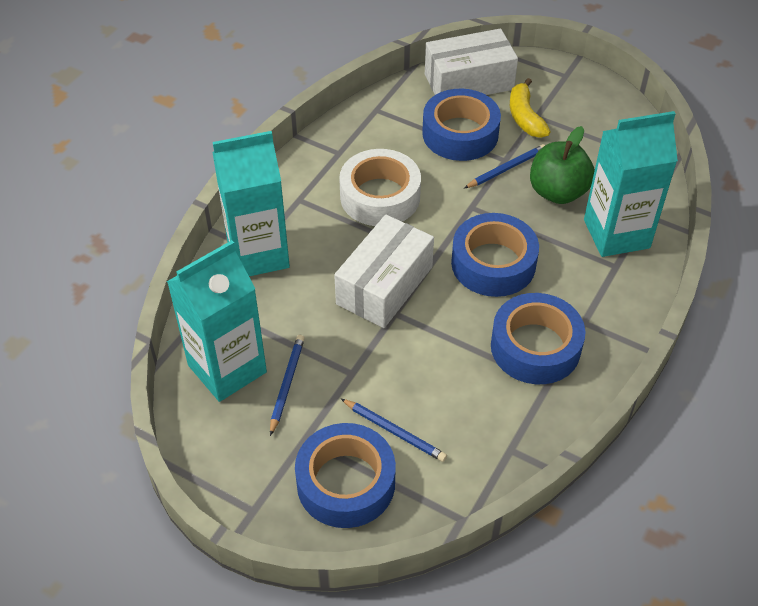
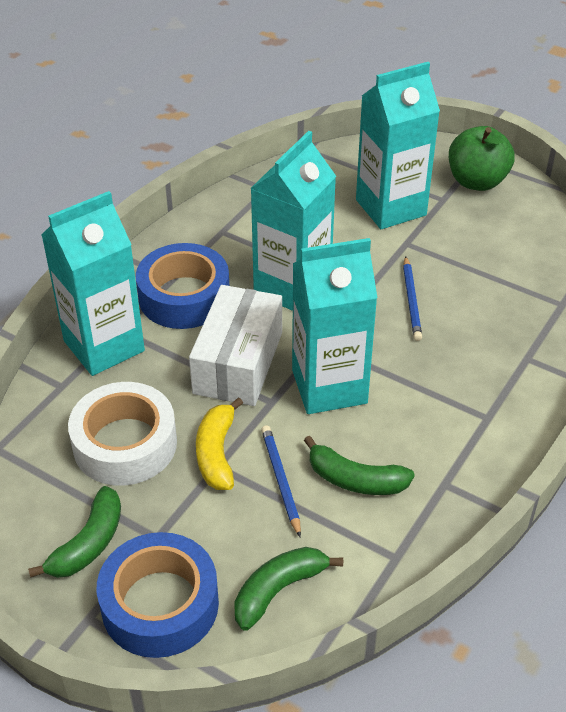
blue pencil: [270,335,305,436] [341,399,447,462] [464,144,545,188] = 3 -> [261,425,301,537] [403,256,422,341] = 2
blue tape: [295,423,396,528] [422,89,501,161] [451,213,539,297] [491,293,585,384] = 4 -> [97,532,219,658] [136,243,229,329] = 2
green banana: none = 0 -> [28,486,121,578] [234,547,343,631] [304,436,415,495] = 3
turquoise carton: [167,240,267,402] [213,131,290,276] [584,111,678,257] = 3 -> [41,191,145,376] [250,131,336,311] [292,238,377,414] [356,62,440,229] = 4
white box: [334,215,434,328] [425,28,518,95] = 2 -> [189,285,282,406] = 1

